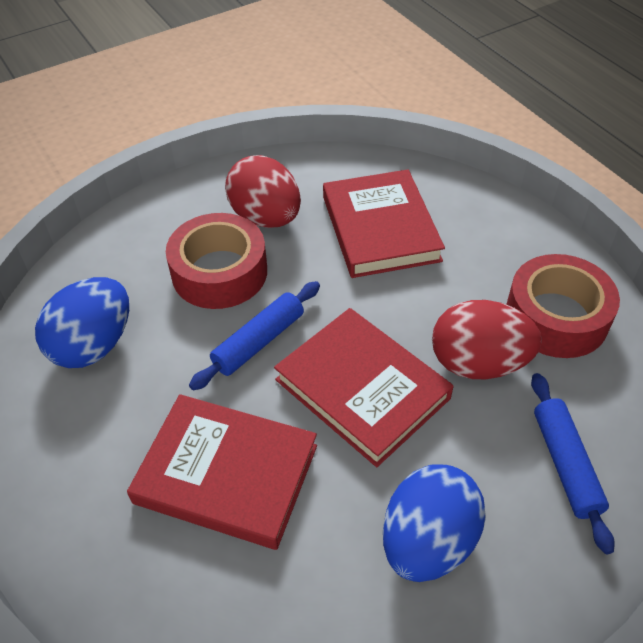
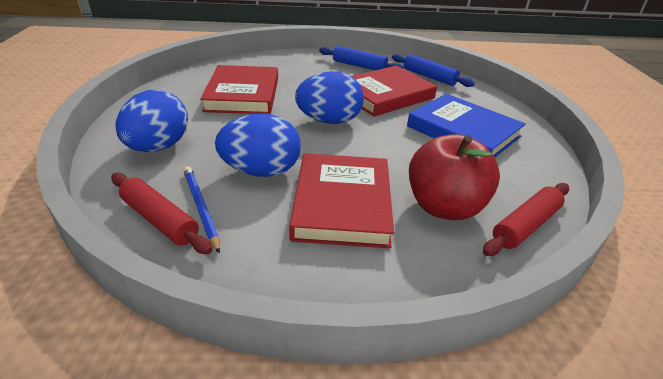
blue book: none = 0 -> [407,94,526,157] = 1
blue egg: [35,277,129,368] [383,465,486,582] = 2 -> [116,90,188,152] [215,113,301,177] [295,71,364,124] = 3
blue pencil: none = 0 -> [183,166,220,254] = 1
red apple: none = 0 -> [409,134,500,220] = 1
red egg: [225,155,301,228] [432,300,542,379] = 2 -> none = 0
red rolling pin: none = 0 -> [111,173,212,254] [483,183,569,256] = 2
red tape: [166,213,267,309] [506,254,620,358] = 2 -> none = 0

